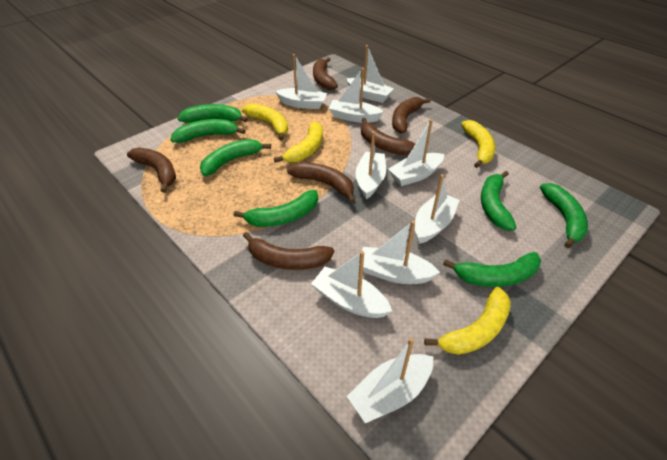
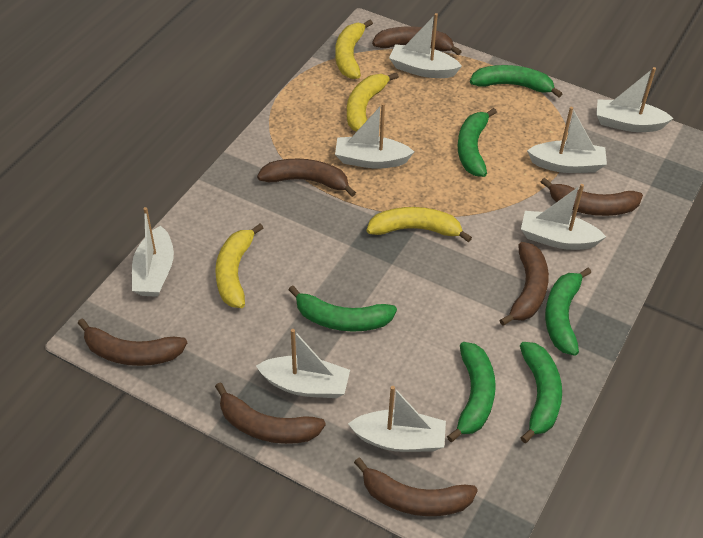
brown banana: [127,147,176,193] [243,232,334,270] [287,162,355,203] [313,57,338,90] [361,118,415,155] [392,97,431,133] = 6 -> [78,319,187,366] [215,383,326,444] [257,159,356,197] [354,458,478,516] [372,26,462,55] [499,242,549,326] [541,178,643,216] = 7
green banana: [170,119,245,143] [178,104,248,123] [200,139,271,176] [234,190,318,227] [443,252,541,287] [481,171,516,231] [540,183,588,248] = 7 -> [288,285,397,332] [447,342,496,442] [458,108,497,177] [470,65,563,98] [520,342,562,443] [545,268,591,356] = 6
white boat: [275,54,327,109] [311,251,392,318] [328,68,384,123] [346,45,394,103] [347,338,433,423] [355,131,386,199] [359,221,440,284] [388,119,444,186] [415,174,460,244] = 9 -> [132,207,174,297] [256,329,350,398] [335,103,414,169] [348,386,446,452] [389,13,462,78] [521,184,606,250] [527,107,607,173] [596,67,674,132] = 8

